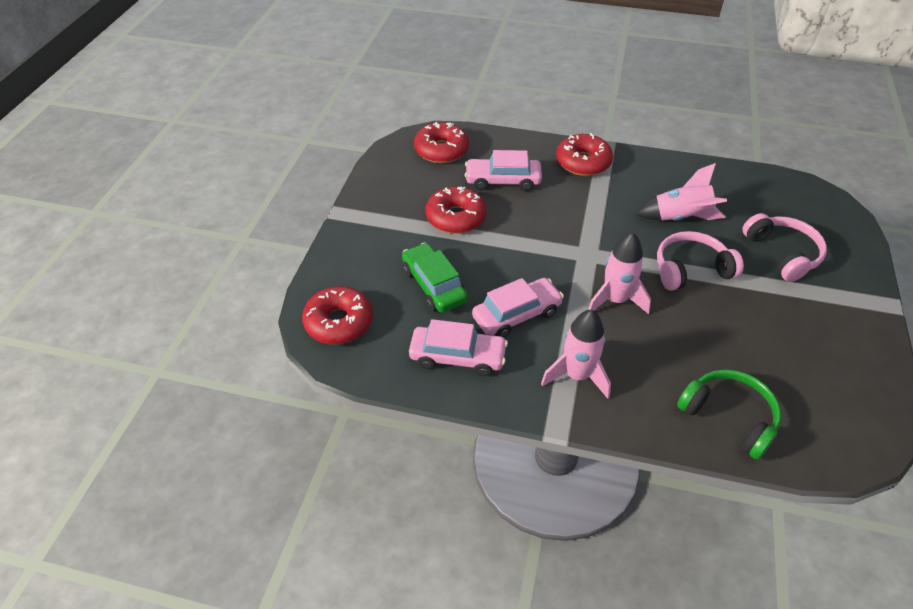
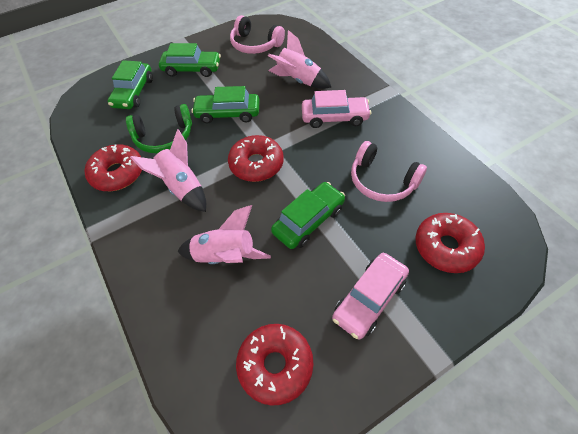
green car: [402,242,468,313] = 1 -> [108,60,153,109] [159,43,221,77] [191,86,260,124] [271,182,345,249] = 4
pink car: [409,319,508,376] [465,150,542,191] [472,278,564,337] = 3 -> [302,90,371,128] [332,253,409,340] = 2

